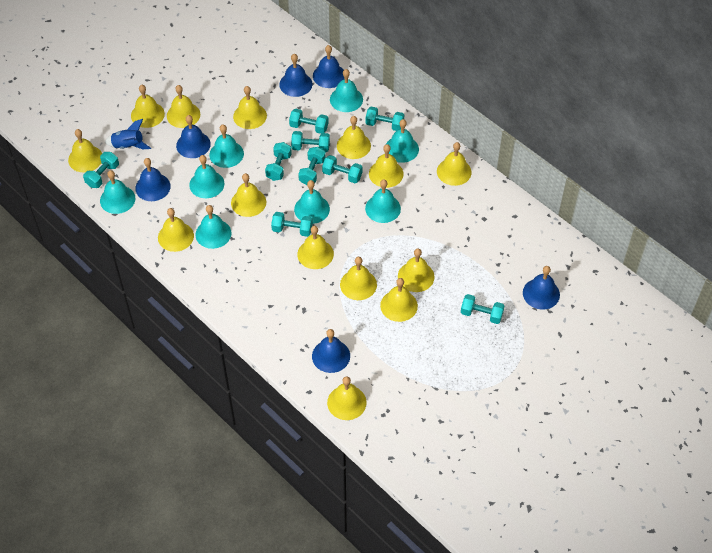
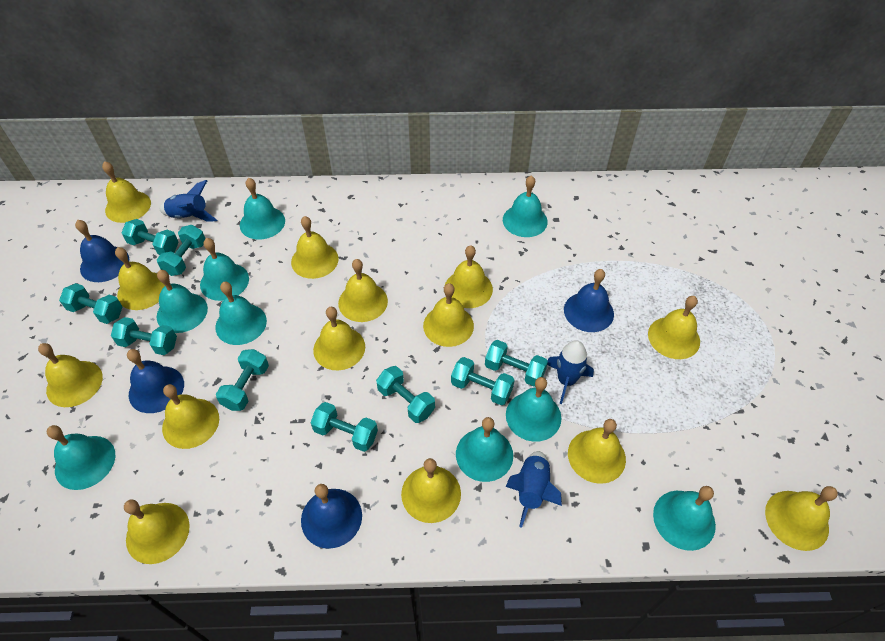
blue bell: [135,158,171,201] [176,115,211,158] [279,54,312,97] [312,329,350,373] [313,45,344,88] [523,266,560,310] = 6 -> [75,220,129,282] [127,349,184,413] [301,484,362,549] [564,269,614,332] = 4
blue rocket: [105,119,151,149] = 1 -> [160,180,217,222] [506,451,562,528] [547,340,594,404] = 3
turquoise bell: [100,170,135,214] [189,155,225,198] [195,205,232,249] [209,124,244,168] [294,180,330,224] [330,69,363,112] [365,179,401,223] [386,119,419,163] = 8 -> [47,425,115,490] [157,270,208,333] [200,238,249,301] [215,282,267,345] [240,178,285,240] [456,417,513,482] [503,175,548,237] [506,377,561,442] [653,486,716,551] = 9

